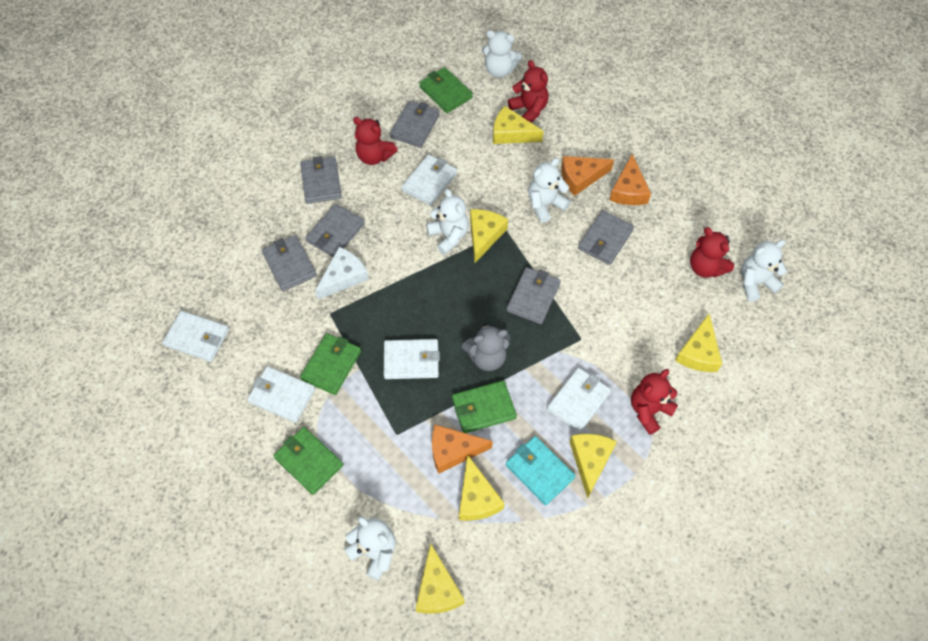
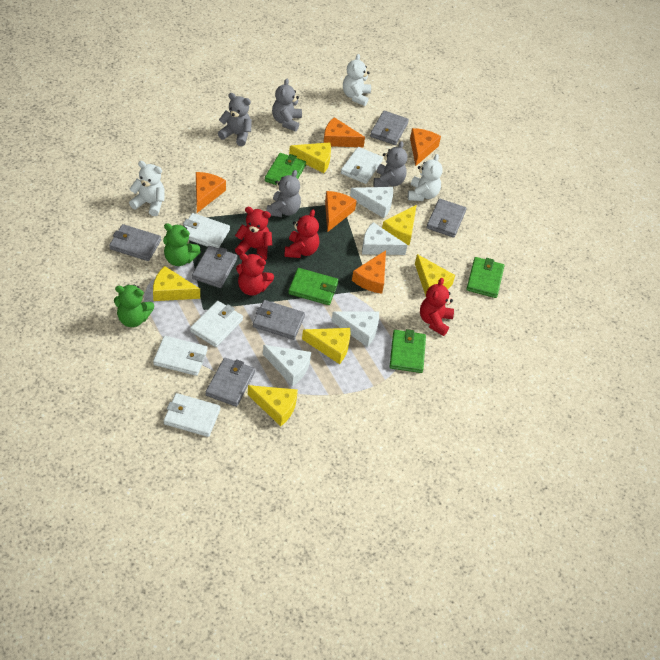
green teddy bear: none = 0 -> [114,284,154,327] [163,223,201,266] = 2
grey teddy bear: [462,323,510,371] = 1 -> [218,93,252,146] [267,170,301,217] [272,78,302,132] [373,141,407,187] = 4
orange cheese: [432,424,493,474] [561,156,614,196] [610,154,651,205] = 3 -> [196,172,226,213] [323,117,365,147] [325,191,357,232] [352,250,386,294] [410,128,441,166] = 5
turquoise wallet: [506,436,576,505] = 1 -> none = 0
white cheese: [315,247,369,299] = 1 -> [263,345,311,386] [331,312,379,347] [350,187,393,218] [362,222,407,255] = 4
white teddy bear: [344,516,396,581] [426,189,469,255] [482,30,522,78] [528,158,570,223] [741,240,787,301] = 5 -> [129,161,165,216] [343,54,371,106] [408,154,443,201] = 3

